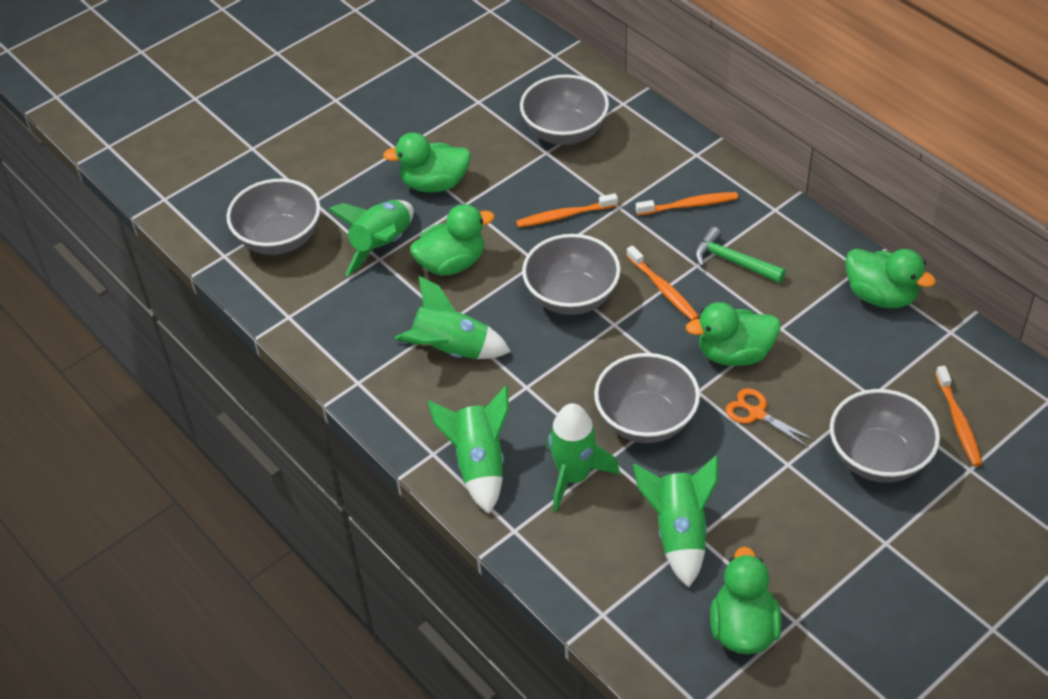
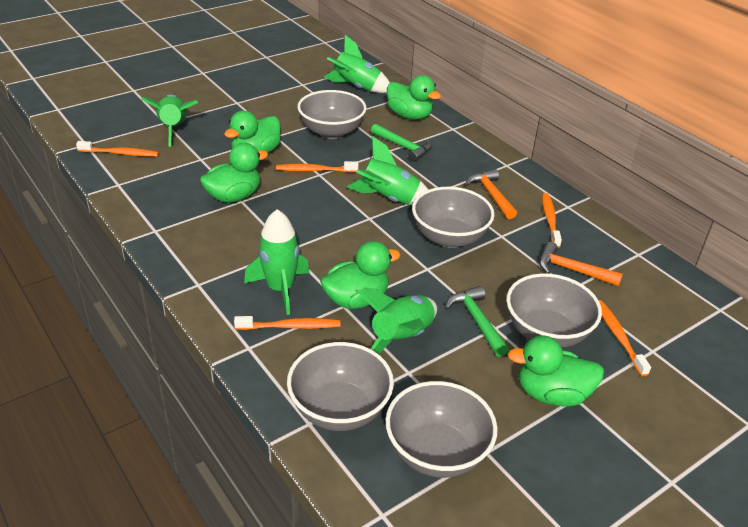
green hammer: [694,227,786,283] = 1 -> [371,124,432,162] [445,286,509,357] = 2
orange hammer: none = 0 -> [465,169,517,219] [539,242,623,286] = 2
orange scissors: [725,388,815,448] = 1 -> none = 0
orange toothbrush: [516,193,618,228] [626,245,699,320] [636,192,738,216] [935,366,982,466] = 4 -> [76,141,159,157] [234,316,340,330] [276,161,358,172] [542,193,562,248] [599,300,651,376] = 5

